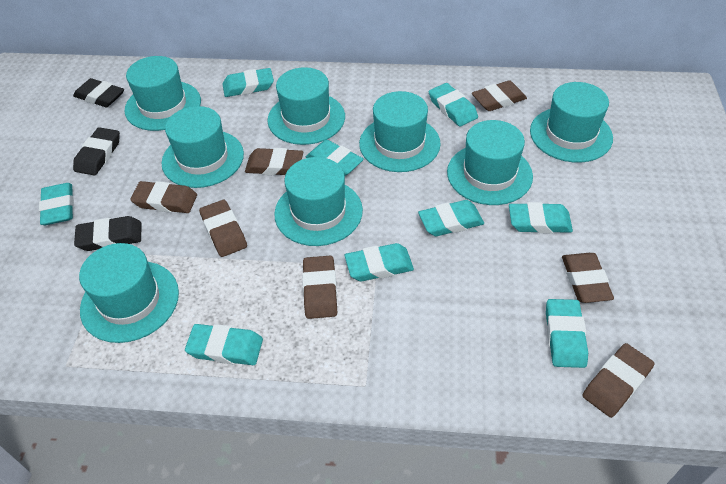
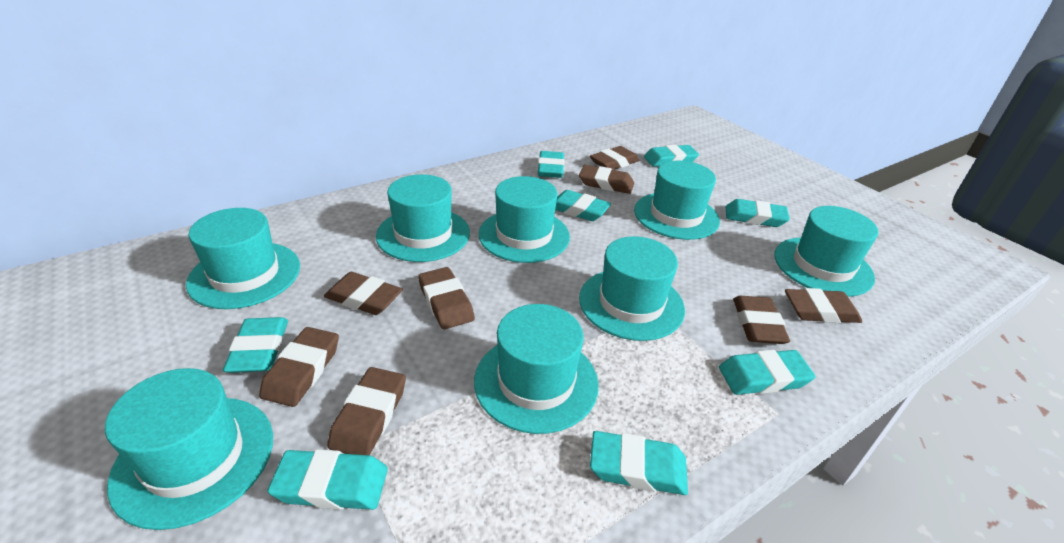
black eraser: [73,78,124,107] [73,127,120,175] [74,216,141,251] = 3 -> none = 0
brown eraser: [130,181,197,213] [199,200,247,257] [245,148,303,176] [302,255,337,319] [472,80,527,111] [562,253,614,303] [582,343,655,418] = 7 -> [259,327,339,407] [324,272,403,315] [327,367,406,455] [418,267,475,329] [579,165,634,194] [590,146,640,170] [733,296,790,344] [785,288,862,323] = 8
turquoise eraser: [39,183,74,225] [185,324,263,365] [222,68,274,97] [306,140,364,176] [345,243,414,281] [418,200,484,236] [429,83,478,126] [509,202,573,233] [546,299,588,368] = 9 -> [223,317,288,373] [268,449,388,510] [538,151,565,178] [555,190,611,221] [590,431,688,495] [644,145,699,167] [719,350,816,395] [726,199,790,227] = 8

